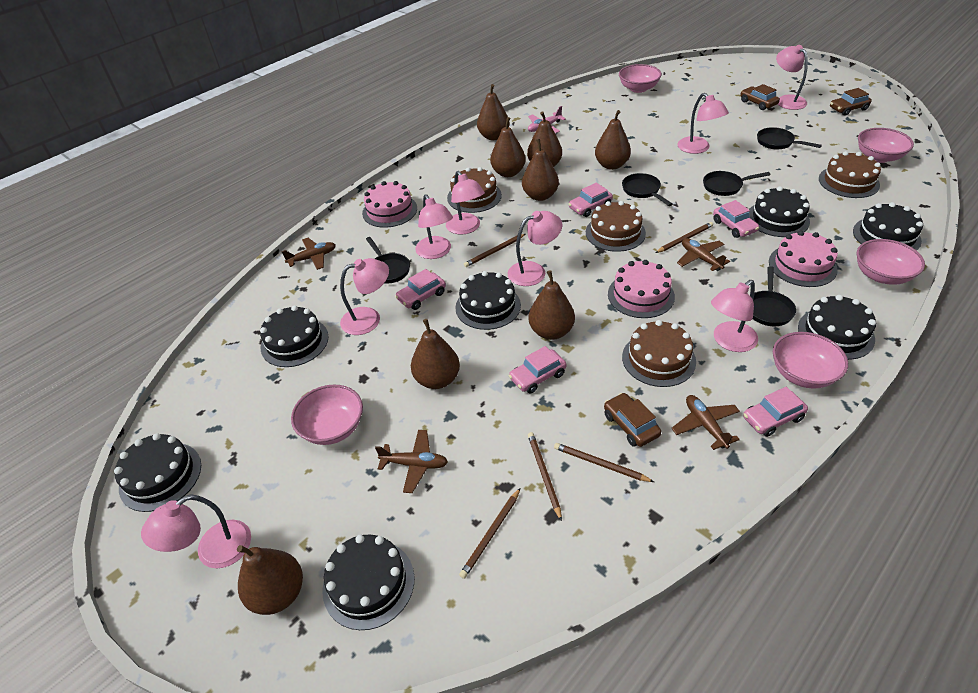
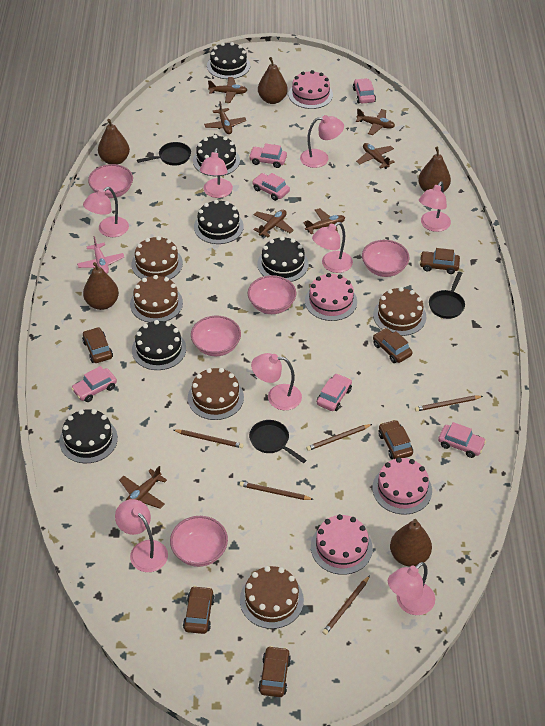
black cake: [114,433,201,512] [260,305,329,367] [322,535,414,630] [455,271,521,330] [749,186,810,237] [798,295,876,360] [853,202,923,251] = 7 -> [59,409,118,463] [132,320,186,370] [193,135,240,176] [194,200,244,244] [207,42,250,79] [257,236,309,282] = 6
black pan: [366,237,410,284] [622,173,672,206] [703,171,770,196] [753,266,796,326] [757,127,822,150] = 5 -> [137,142,191,166] [249,420,307,463] [429,271,465,319] = 3
brown cake: [447,167,502,213] [586,201,646,252] [622,320,696,387] [819,151,881,198] = 4 -> [130,275,183,322] [131,236,183,279] [188,368,244,420] [240,566,304,629] [373,287,426,336] = 5
brown car: [604,393,661,447] [740,84,780,110] [830,88,872,116] = 3 -> [82,327,113,363] [183,586,215,634] [258,646,291,697] [373,328,413,363] [378,420,413,459] [419,248,460,274] = 6
brown pear: [237,545,303,615] [411,319,460,389] [477,84,510,140] [490,117,526,177] [522,139,559,201] [527,111,562,167] [529,270,575,340] [595,110,631,170] = 8 -> [83,262,119,310] [98,119,130,165] [258,57,288,104] [390,519,432,567] [418,147,451,192] = 5
brown plane: [281,238,336,270] [375,430,448,493] [671,395,740,450] [677,238,730,271] = 4 -> [119,466,167,509] [204,101,246,134] [208,77,247,103] [253,210,294,237] [303,208,345,234] [356,108,395,135] [356,143,395,169] = 7
pink cake: [362,181,417,228] [608,260,675,318] [769,231,838,287] = 3 -> [289,70,333,109] [305,273,357,321] [311,514,373,575] [372,457,432,515] = 4
pink car: [395,269,446,310] [509,346,566,394] [569,183,613,217] [713,200,759,238] [743,387,808,437] = 5 -> [71,366,117,402] [249,143,287,168] [252,173,290,201] [317,374,352,411] [353,78,376,103] [438,422,486,458] = 6

